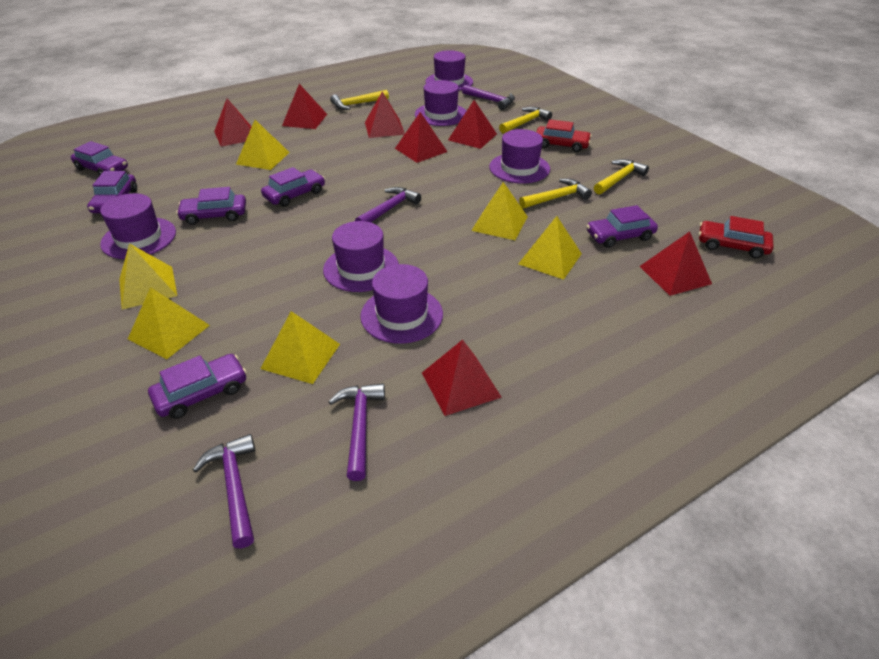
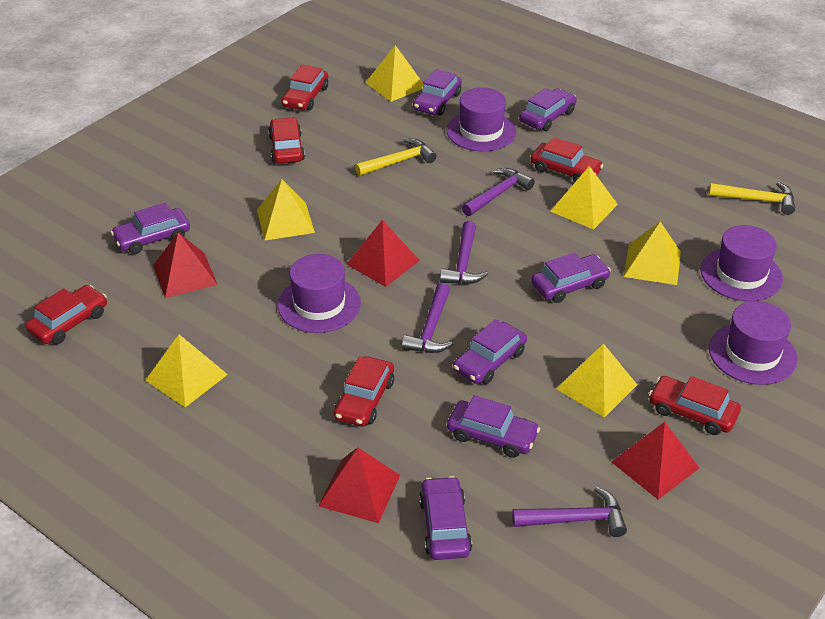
purple car: [71,141,128,176] [87,171,137,213] [148,354,247,419] [176,187,246,225] [261,167,325,207] [586,205,658,248] = 6 -> [111,203,190,254] [413,69,462,116] [419,476,472,560] [447,395,540,458] [453,319,527,384] [519,88,577,131] [531,252,611,303] = 7
purple hat: [100,193,176,259] [323,221,399,292] [360,264,443,344] [415,80,466,126] [425,50,473,91] [489,129,550,183] = 6 -> [278,254,361,333] [446,87,516,151] [701,225,783,301] [709,301,797,385] = 4
red car: [536,119,592,152] [699,216,774,259] = 2 -> [25,285,107,344] [268,117,305,164] [282,65,328,110] [334,356,394,427] [531,137,603,183] [649,376,741,435] = 6
red pyramid: [214,99,251,147] [282,84,327,129] [365,92,405,138] [395,112,448,163] [422,339,502,416] [448,100,497,149] [640,232,712,296] = 7 -> [153,233,218,298] [319,447,400,523] [346,220,420,287] [612,422,699,500] = 4
yellow hammer: [330,90,389,110] [499,107,552,134] [519,179,592,209] [594,159,649,194] = 4 -> [355,138,437,176] [709,182,795,215] = 2

